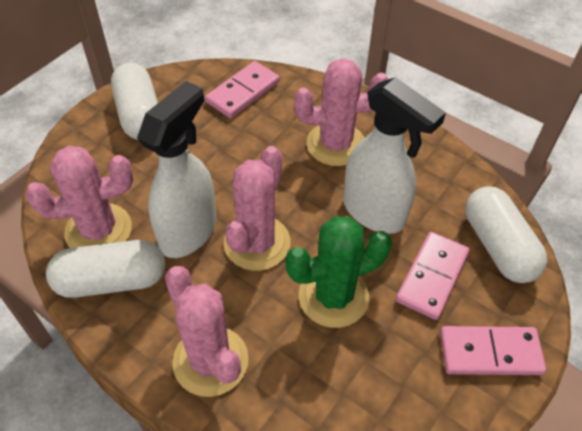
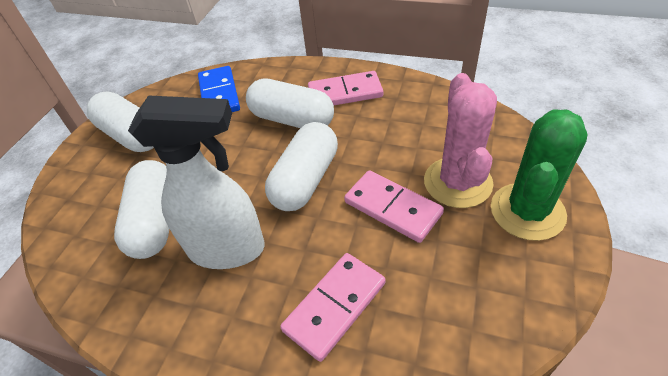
blue domino: none = 0 -> [198,66,240,112] = 1
pink cactus: [26,146,133,248] [165,266,249,397] [224,146,291,271] [294,58,388,166] = 4 -> [424,73,497,208] = 1
white capsule: [46,240,165,298] [111,63,158,140] [465,186,547,283] = 3 -> [87,91,154,152] [114,160,169,259] [246,78,334,128] [265,122,338,211] = 4
white spray bottle: [137,81,216,258] [343,77,446,234] = 2 -> [128,95,265,269] = 1

